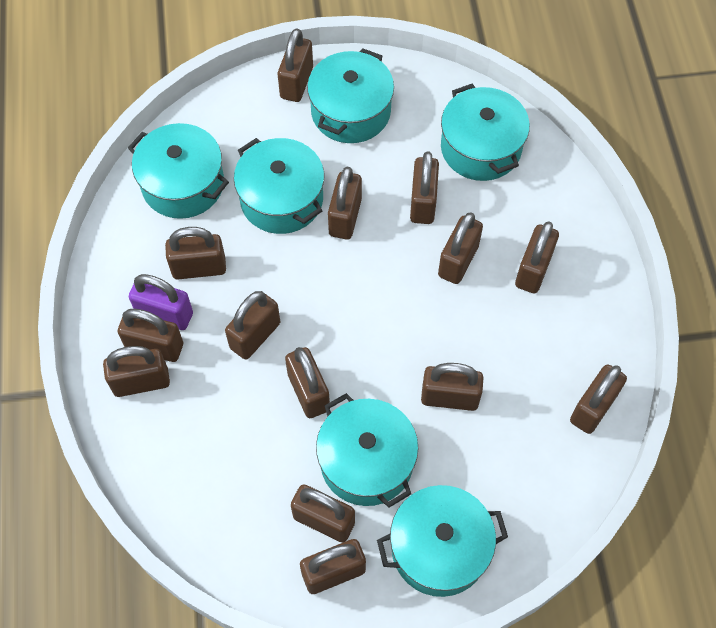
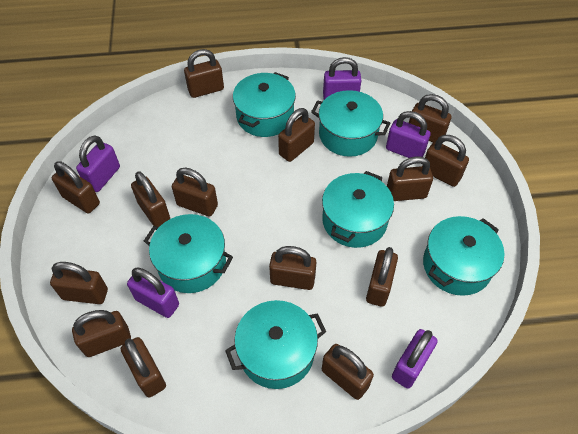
purple padlock: [129,274,193,330] = 1 -> [76,135,120,192] [127,267,179,318] [323,57,361,100] [386,111,431,158] [392,329,438,389] = 5

